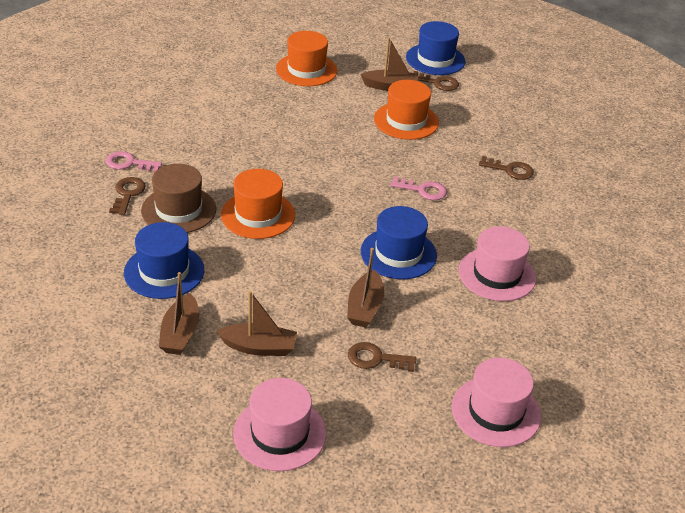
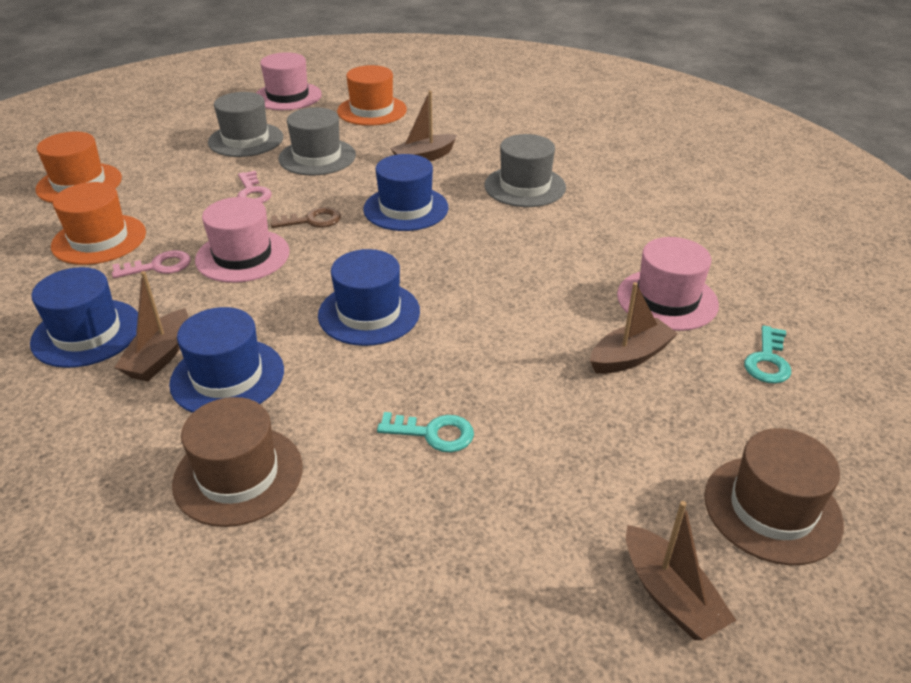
blue hat: [124,222,204,299] [361,206,437,279] [406,21,465,75] = 3 -> [30,267,138,368] [169,307,284,413] [318,249,420,346] [363,154,448,231] = 4
brown hat: [141,164,216,233] = 1 -> [172,397,303,527] [704,428,844,565] = 2
brown key: [109,177,146,215] [348,342,416,372] [413,71,459,91] [479,156,534,180] = 4 -> [270,207,341,228] = 1
grey hat: none = 0 -> [208,92,283,157] [278,107,356,175] [485,134,566,207] = 3
turquoise key: none = 0 -> [377,412,474,453] [744,326,791,384] = 2

